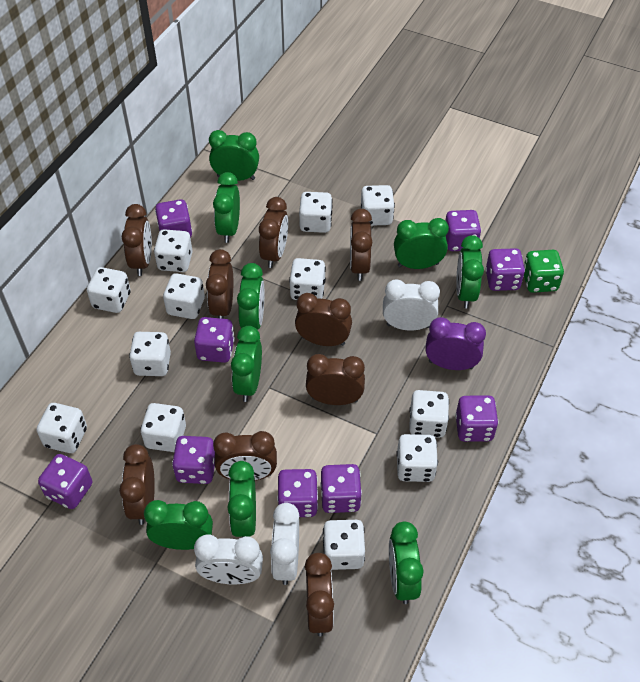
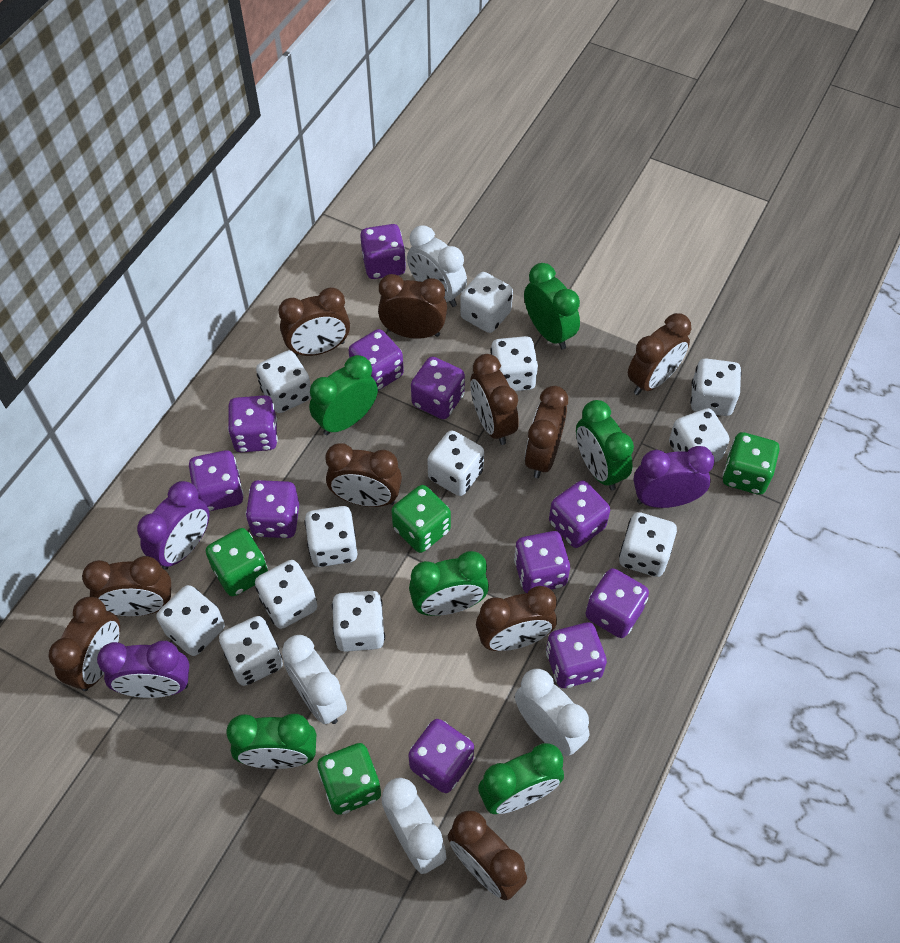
brown clock: [119,444,155,525] [122,204,152,276] [206,249,233,319] [213,431,277,481] [259,197,288,268] [295,293,352,346] [305,553,334,637] [306,354,365,405] [350,209,372,281] = 9 -> [48,597,120,691] [82,556,171,616] [279,287,350,356] [325,443,402,507] [378,274,447,339] [448,811,527,900] [470,354,519,445] [476,586,557,651] [525,386,568,478] [628,313,691,395] = 10
green clock: [144,500,213,550] [209,130,259,181] [213,172,240,243] [227,461,256,537] [231,326,262,402] [237,263,264,330] [389,522,424,604] [394,218,449,269] [456,235,484,309] = 9 -> [226,714,316,769] [309,355,378,435] [409,551,489,616] [478,743,564,814] [524,263,580,349] [576,400,634,490] = 6
green dice: [524,250,564,293] = 1 -> [206,528,268,596] [317,743,381,815] [391,485,451,553] [722,432,779,495] = 4
purple clock: [425,317,486,370] = 1 -> [97,641,189,698] [137,481,209,570] [634,446,714,508] = 3
purple dice: [38,454,92,509] [155,199,192,238] [172,436,215,484] [194,317,235,363] [277,469,318,517] [320,464,362,513] [445,210,481,251] [455,395,498,442] [485,248,525,291] = 9 -> [189,450,244,511] [228,395,278,453] [246,480,299,538] [349,329,404,391] [360,224,406,279] [408,719,474,793] [411,357,465,419] [514,531,570,593] [546,622,607,688] [549,480,610,548] [585,568,649,638] = 11
white clock: [194,534,263,584] [270,503,300,585] [383,280,440,330] = 3 -> [282,635,347,724] [381,778,447,874] [407,226,467,307] [515,669,590,756] = 4

